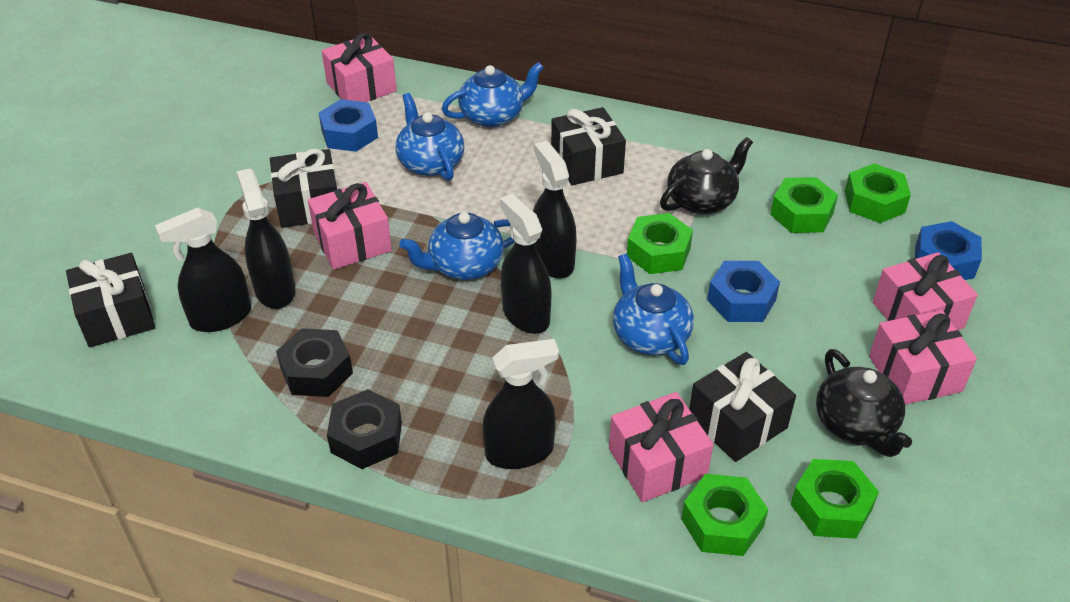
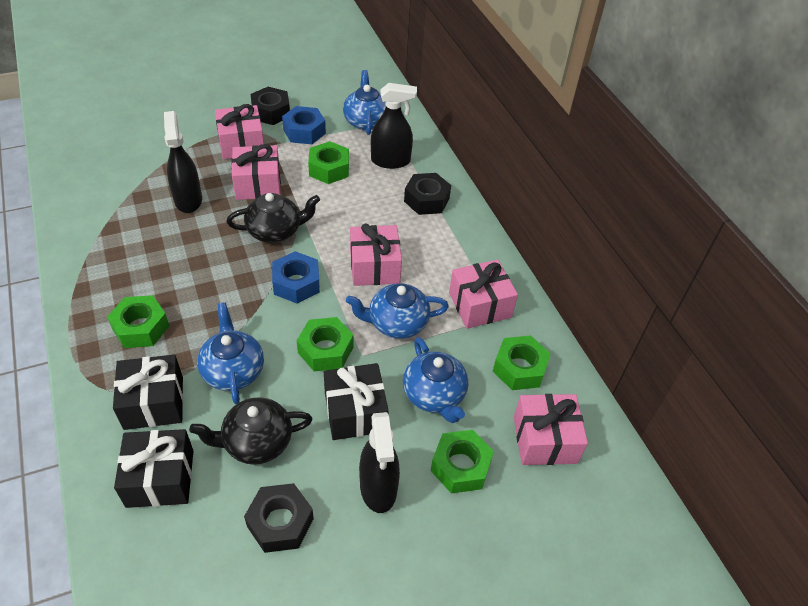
black gift: [66,253,155,347] [270,149,337,228] [551,107,626,185] [689,352,796,462] = 4 -> [113,354,183,430] [114,429,193,508] [324,363,389,440] = 3
black nut: [276,328,353,397] [327,389,402,469] = 2 -> [244,483,314,553] [250,87,290,125] [404,173,451,215] = 3
black spray bottle: [155,208,251,332] [237,168,295,309] [483,339,559,469] [500,194,551,334] [533,140,577,278] = 5 -> [164,111,202,213] [359,412,400,513] [371,83,417,169] = 3
blue nut: [319,99,378,152] [707,261,780,322] [915,221,982,280] = 3 -> [272,251,320,303] [282,106,326,144] = 2

